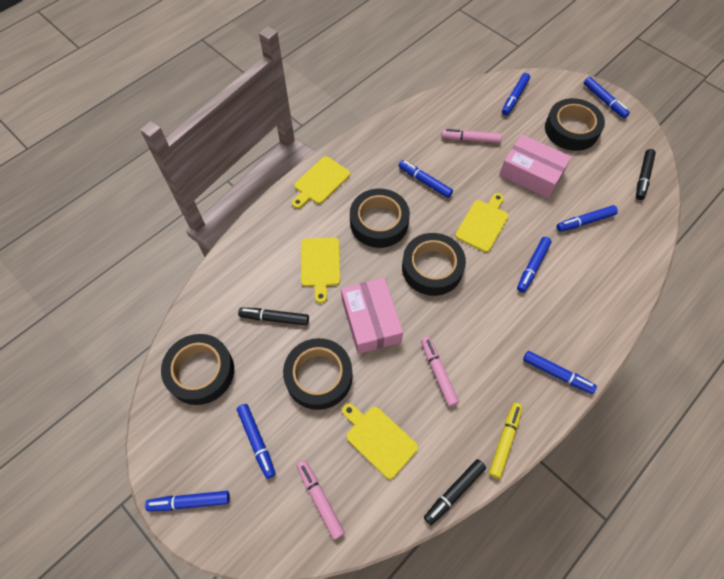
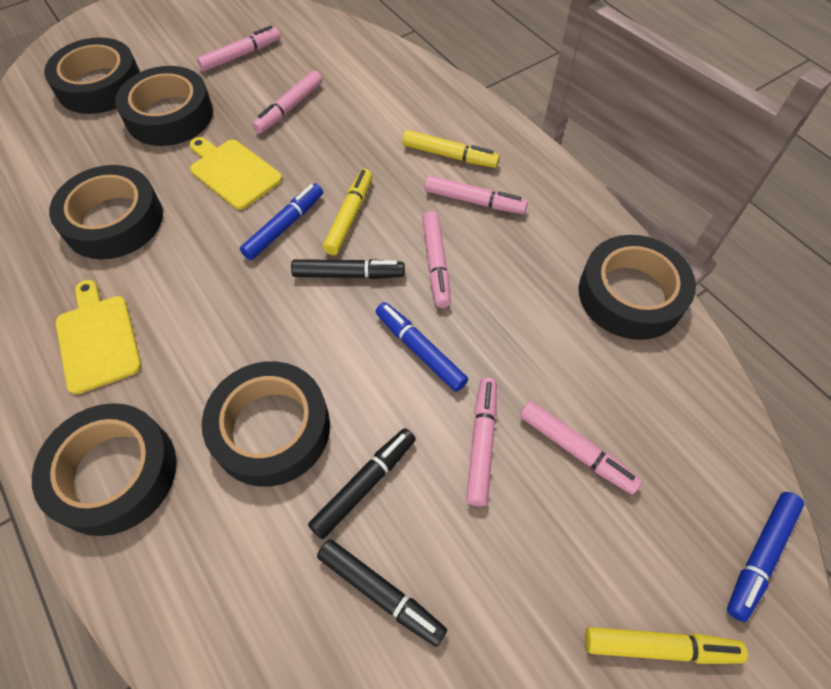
black tape: [161,334,234,405] [283,338,353,410] [350,188,410,248] [402,233,466,296] [545,98,605,151] = 5 -> [32,403,177,536] [44,37,140,114] [49,165,163,259] [115,66,213,146] [202,361,330,487] [579,235,696,340] = 6
blue marker: [145,491,230,511] [237,404,276,479] [399,160,453,198] [502,73,530,116] [517,237,552,293] [523,351,597,394] [556,205,618,232] [584,77,630,118] = 8 -> [240,183,323,260] [376,302,468,392] [727,492,804,622] = 3
pink box: [341,278,403,354] [499,134,572,198] = 2 -> none = 0
pink marker: [297,460,345,540] [421,337,459,407] [441,129,502,143] = 3 -> [197,25,281,72] [252,70,323,133] [422,211,451,308] [424,175,528,214] [466,377,497,506] [520,401,642,495] = 6
yellow cutting board: [292,156,350,209] [301,237,340,303] [342,403,418,479] [455,193,509,252] = 4 -> [56,280,142,394] [189,137,282,210] = 2
yellow marker: [489,403,523,479] = 1 -> [323,169,373,255] [402,130,500,168] [585,627,748,664] = 3

